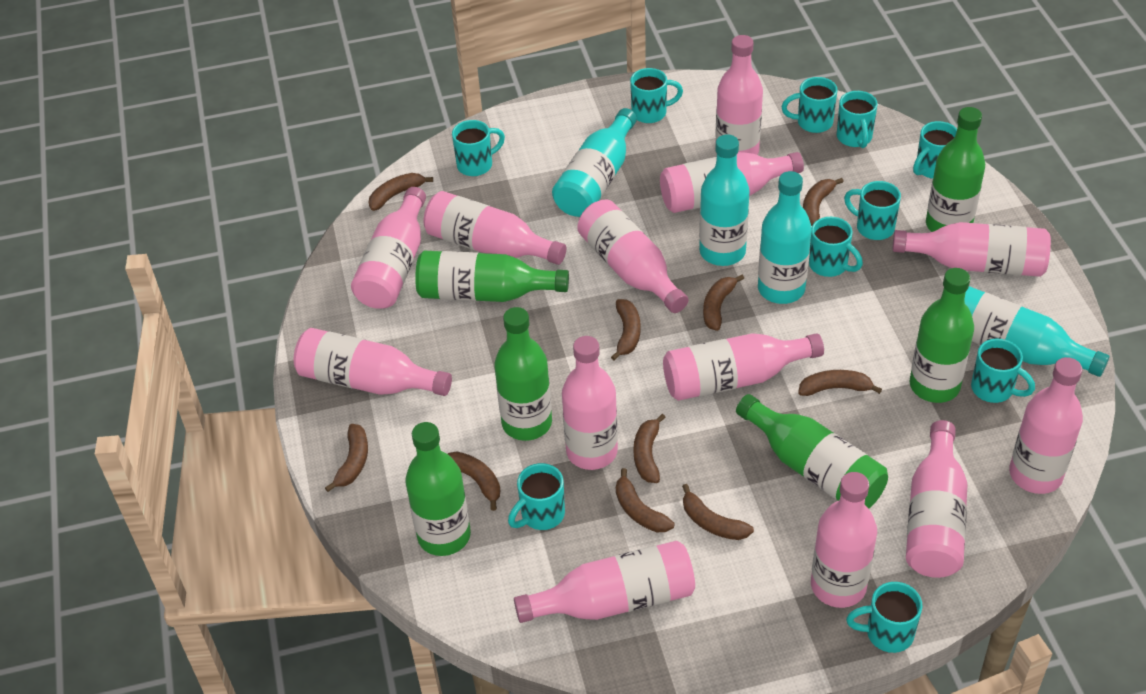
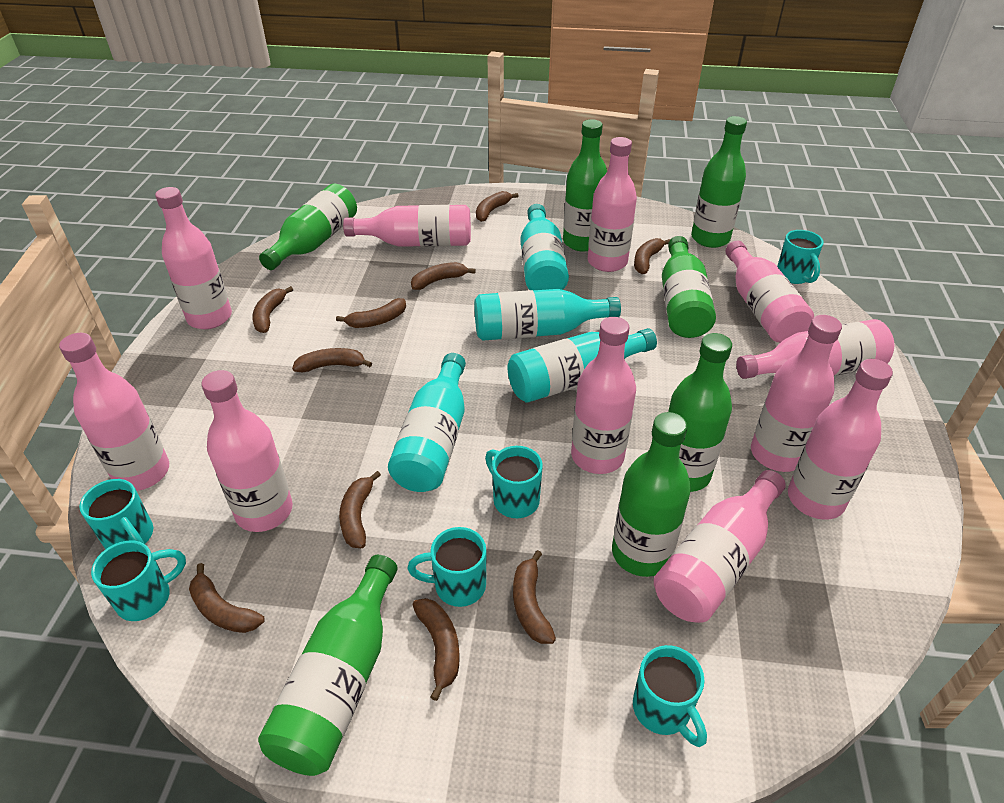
green bottle: [406,422,471,556] [415,251,569,302] [494,307,552,441] [736,394,888,508] [909,268,974,403] [926,107,985,232] = 6 -> [258,555,398,776] [259,184,357,270] [563,119,607,251] [612,412,691,577] [662,236,716,338] [668,333,732,492] [691,116,747,248] = 7
pink bottle: [294,328,452,396] [351,187,426,309] [424,191,566,265] [514,541,695,623] [562,336,618,470] [577,199,688,313] [660,152,804,213] [663,333,824,401] [715,35,763,155] [811,472,877,608] [892,222,1051,277] [906,420,967,578] [1009,357,1083,494] = 13 -> [59,333,169,491] [155,187,232,329] [201,370,293,532] [343,205,471,247] [571,317,636,474] [588,137,637,272] [654,470,786,623] [726,240,814,343] [736,319,894,379] [751,315,842,472] [788,359,893,520] = 11
turquoise mug: [452,120,505,176] [508,463,565,530] [630,68,683,123] [781,77,837,133] [809,217,863,277] [837,91,878,148] [844,181,901,240] [846,582,923,653] [913,121,957,179] [971,339,1035,403] = 10 -> [79,479,153,549] [91,540,186,621] [407,527,486,607] [485,446,543,518] [633,645,707,747] [777,230,823,284] = 6

